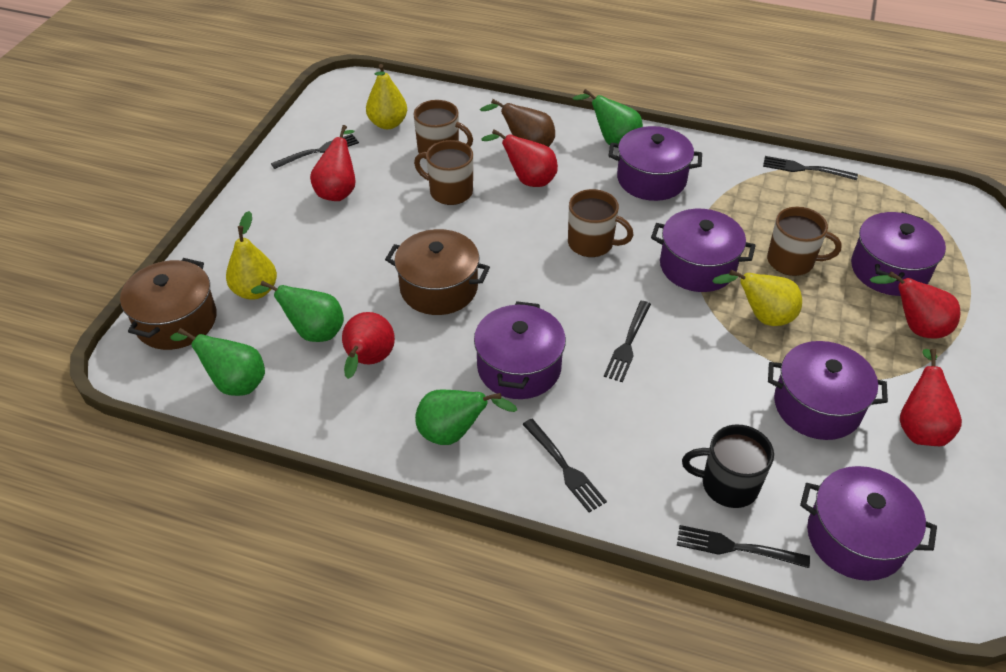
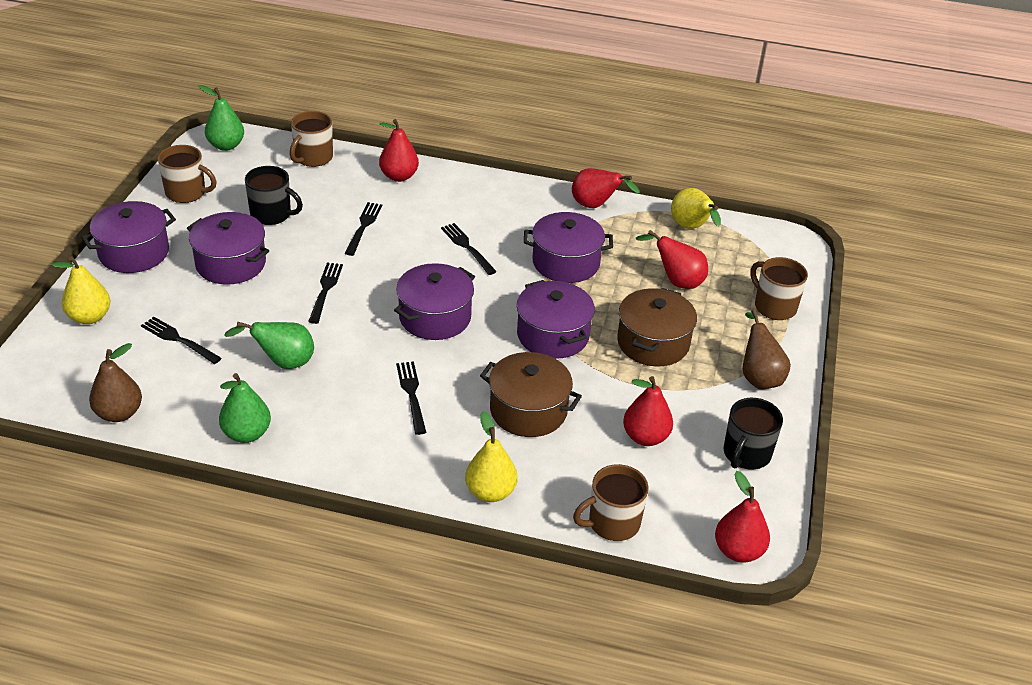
black mug: [682,424,774,508] = 1 -> [245,166,303,225] [723,398,783,470] = 2
brown pear: [480,99,555,147] = 1 -> [89,343,142,422] [743,309,791,389] = 2
green pear: [170,328,265,396] [251,280,344,342] [415,389,518,445] [573,89,643,148] = 4 -> [199,85,244,151] [219,373,271,443] [224,322,314,369] = 3
purple pot: [474,301,566,399] [608,126,702,201] [651,209,756,292] [768,341,888,440] [800,466,937,581] [851,212,946,296] = 6 -> [81,201,176,273] [187,212,269,285] [394,263,475,340] [517,280,595,359] [524,212,613,283] = 5

